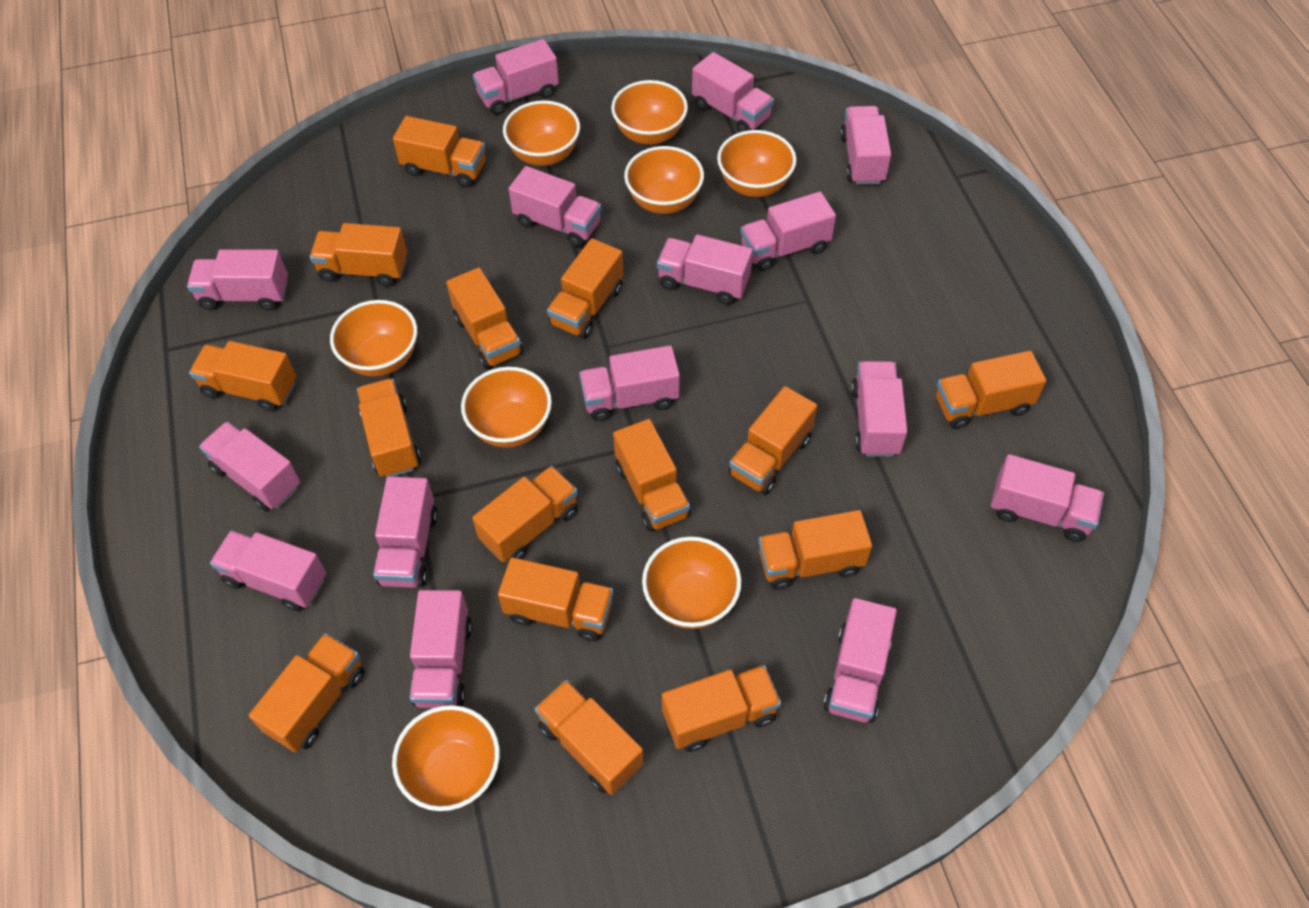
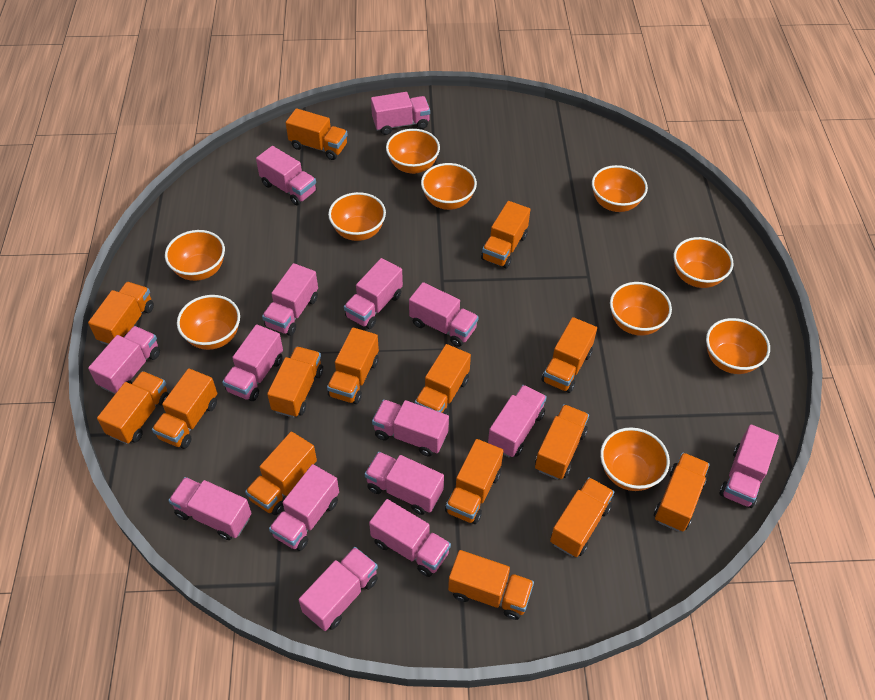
orange bowl: [330,300,417,377] [392,705,500,811] [461,367,552,448] [503,100,580,166] [611,80,688,145] [624,146,704,214] [642,536,741,629] [717,130,797,197] = 8 -> [165,230,225,281] [177,295,240,350] [328,192,386,241] [386,129,440,174] [421,163,477,210] [592,165,648,212] [600,427,670,491] [610,282,672,336] [674,237,733,288] [706,318,770,374] = 10

